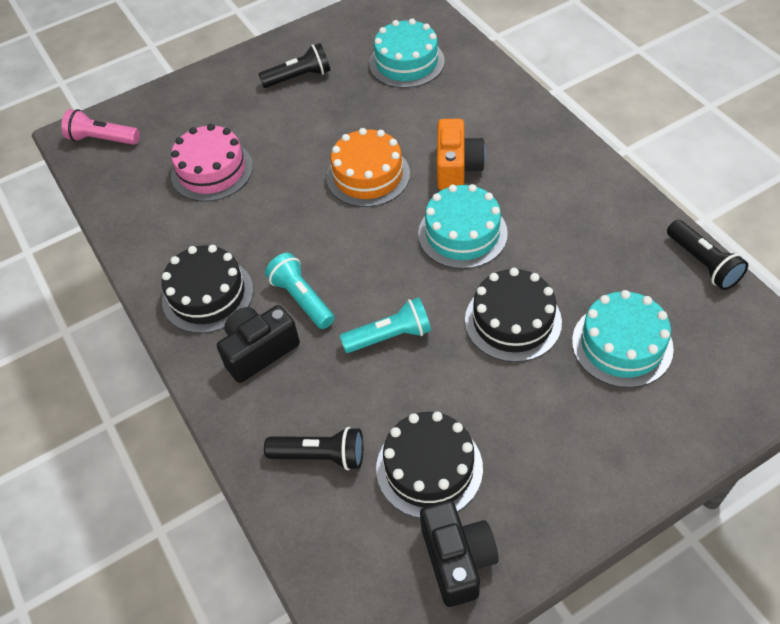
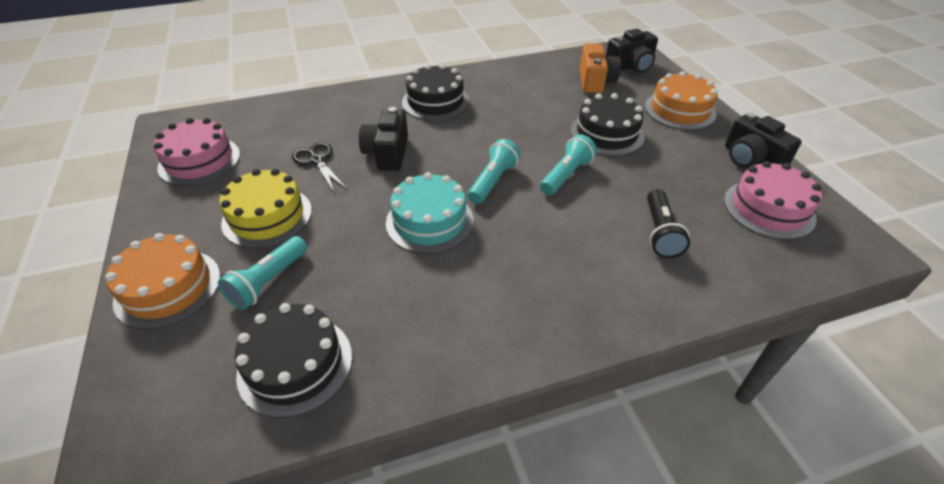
black camera: [217,305,300,383] [420,500,499,607] = 2 -> [359,107,408,171] [606,29,658,73] [725,113,802,168] = 3
black flashlight: [258,43,330,88] [264,427,363,470] [667,220,748,290] = 3 -> [647,189,690,258] = 1
black scissors: none = 0 -> [292,142,347,192] = 1
orange cake: [326,128,410,207] = 1 -> [105,233,220,329] [645,71,718,130] = 2
pink cake: [171,124,253,202] = 1 -> [154,118,240,186] [724,161,822,240] = 2
pink flashlight: [61,109,140,145] = 1 -> none = 0
turquoise cake: [369,18,445,88] [418,184,508,269] [572,290,674,388] = 3 -> [386,172,474,254] = 1
turquoise flashlight: [265,253,335,329] [340,297,431,353] = 2 -> [218,236,307,310] [468,139,521,204] [540,134,597,195] = 3
yellow cake: none = 0 -> [219,169,312,248] = 1

